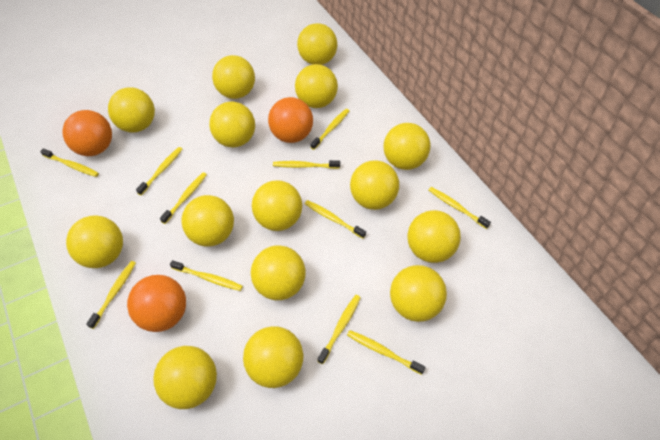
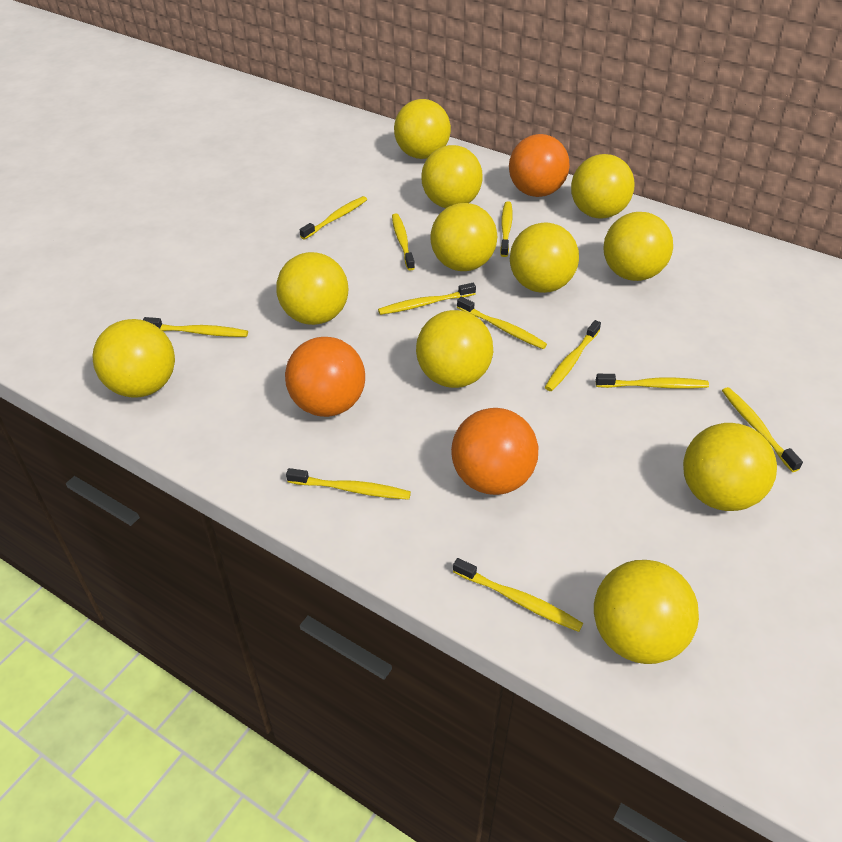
yellow ball: [66,215,123,268] [108,87,155,133] [153,346,217,409] [181,195,234,247] [209,102,255,147] [212,55,255,99] [243,326,303,388] [251,245,305,300] [252,180,302,231] [295,64,338,108] [297,23,337,65] [350,160,399,210] [383,123,430,170] [390,265,447,322] [407,210,461,263] = 15 -> [92,319,175,398] [276,252,348,325] [394,99,451,159] [416,310,493,388] [421,145,483,208] [430,203,497,271] [510,223,579,293] [571,154,634,219] [594,560,699,664] [603,212,673,281] [683,423,777,511] = 11

